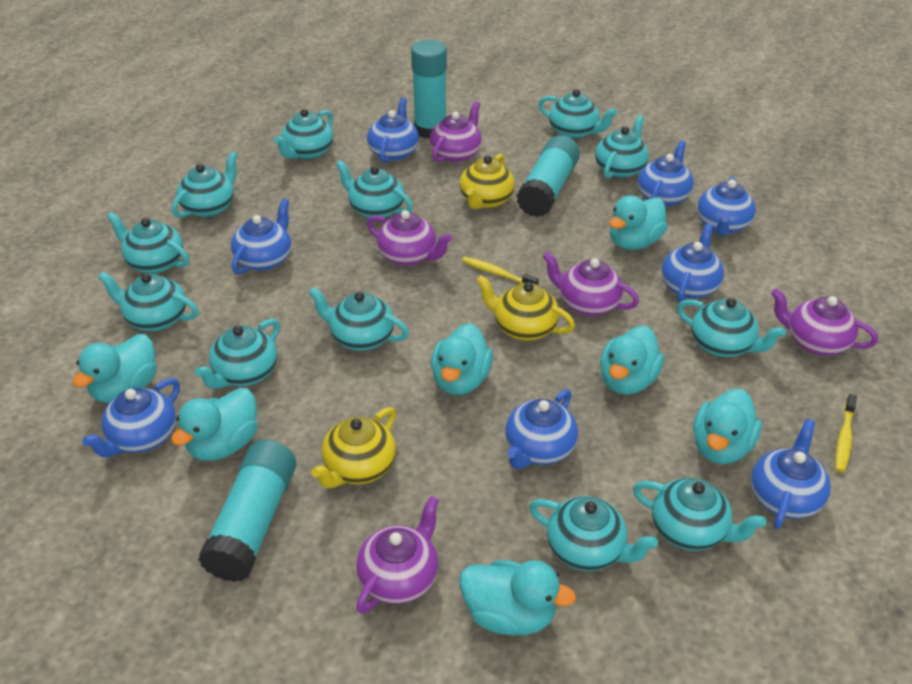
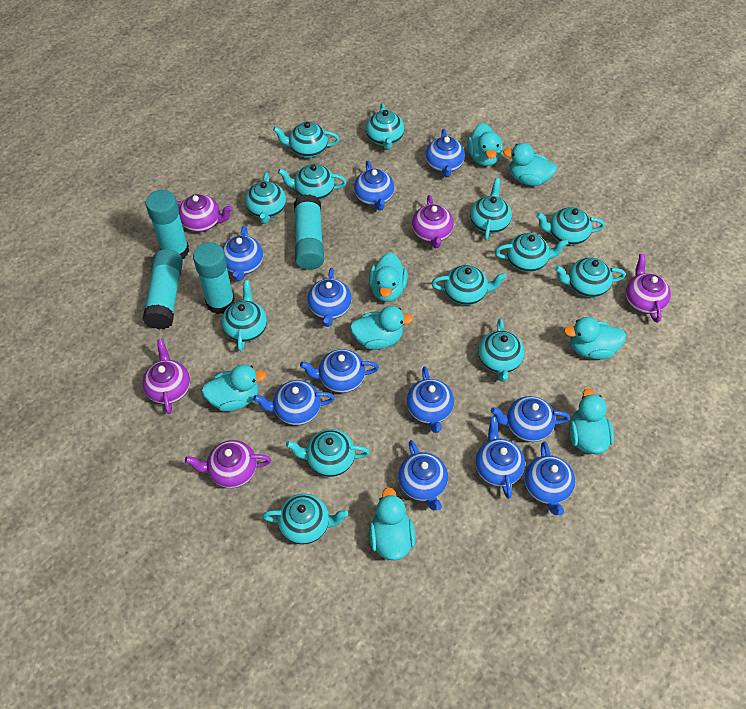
blue teapot: [82,378,180,457] [231,199,291,275] [367,98,419,164] [505,389,578,469] [638,140,694,207] [661,223,724,303] [697,176,756,236] [751,419,831,529] = 8 -> [222,225,263,281] [253,380,335,425] [300,349,379,393] [307,268,352,327] [354,161,395,211] [398,440,448,511] [407,366,454,433] [426,129,465,177] [475,416,525,499] [491,396,570,442] [524,442,575,515] = 11
turquoise duck: [72,334,157,403] [171,388,258,461] [431,323,493,395] [459,560,576,635] [600,326,664,395] [609,195,668,250] [693,389,762,464] = 7 -> [201,364,267,411] [350,306,414,350] [369,252,408,302] [369,487,416,560] [467,123,503,166] [503,143,557,186] [564,317,626,360] [569,389,614,454] = 8
turquoise glue stick: [198,440,296,582] [411,40,447,139] [516,135,580,217] = 3 -> [142,249,183,329] [146,190,189,259] [193,242,235,314] [294,194,324,270] = 4
turquoise teapot: [98,272,199,331] [107,212,189,274] [172,151,238,218] [195,319,280,389] [274,109,333,160] [308,287,409,351] [335,160,413,218] [529,496,658,571] [539,89,617,139] [595,115,649,179] [633,478,766,551] [677,298,786,357] = 12 -> [222,280,267,351] [245,172,286,224] [262,494,348,545] [273,122,340,158] [278,164,347,200] [286,429,370,477] [366,103,404,150] [431,265,507,305] [470,178,512,240] [478,319,524,382] [495,233,569,272] [536,207,605,245] [555,257,626,297] = 13
yellow teapot: [311,407,396,488] [460,154,515,209] [476,275,575,341] = 3 -> none = 0
yellow toothbrush: [462,257,539,285] [836,394,857,472] = 2 -> none = 0

